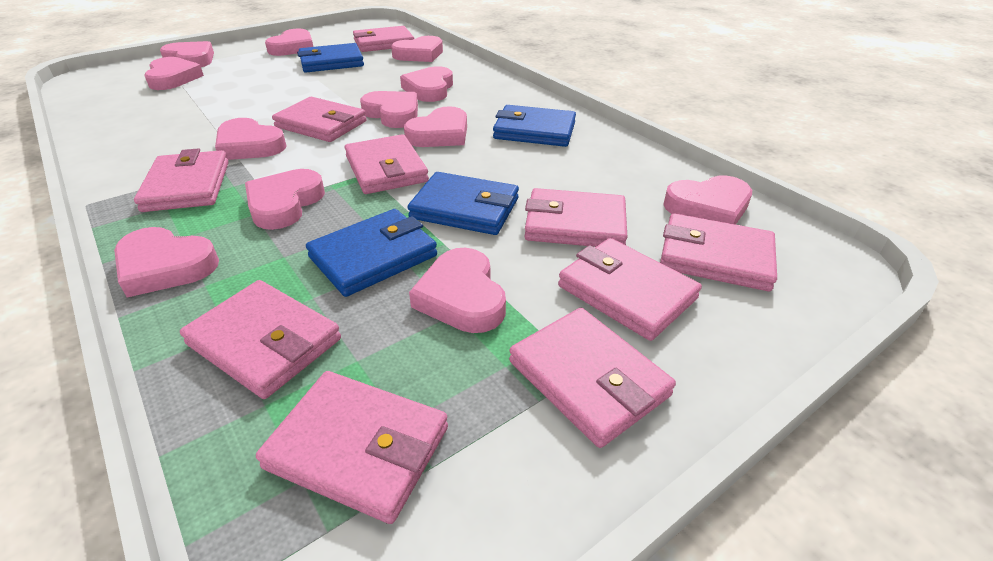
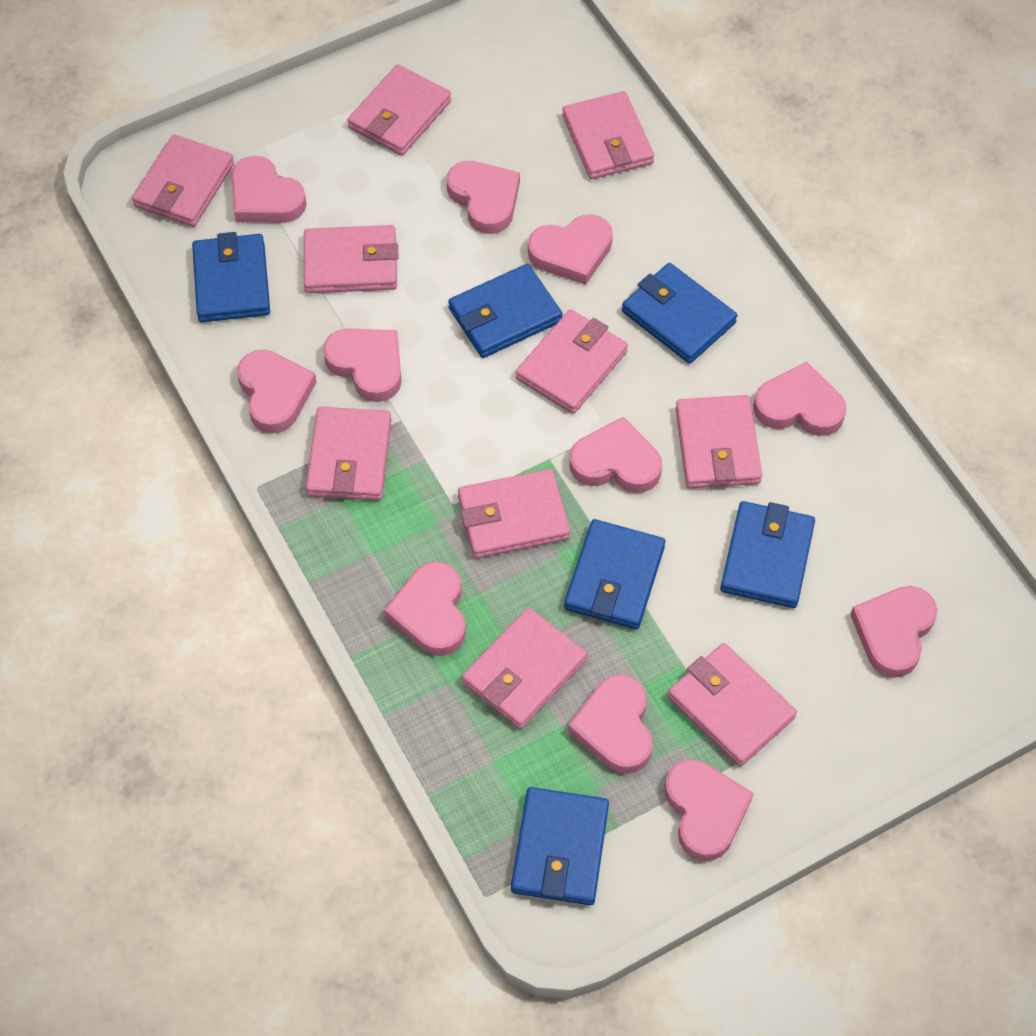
blue wallet: [297,43,364,72] [306,209,437,297] [408,172,519,235] [493,105,576,147] = 4 -> [192,232,270,322] [448,264,563,358] [511,787,609,905] [564,519,665,629] [622,263,737,364] [720,501,815,608] = 6
pink heart: [114,227,219,297] [144,57,204,90] [160,41,214,67] [215,118,287,160] [245,169,325,230] [265,28,313,56] [360,91,418,128] [391,36,443,62] [400,66,453,102] [404,106,467,147] [409,248,506,333] [663,176,752,225] = 12 -> [231,156,306,223] [237,350,317,433] [323,328,402,402] [384,562,466,656] [447,161,520,234] [528,214,613,285] [568,674,653,774] [569,417,662,493] [665,759,754,861] [753,362,846,436] [850,586,937,678] = 11

